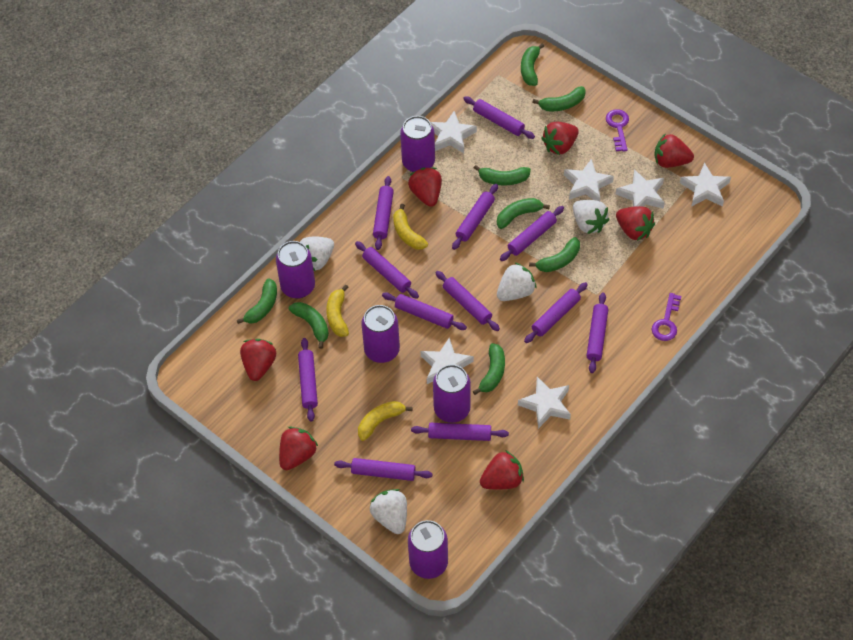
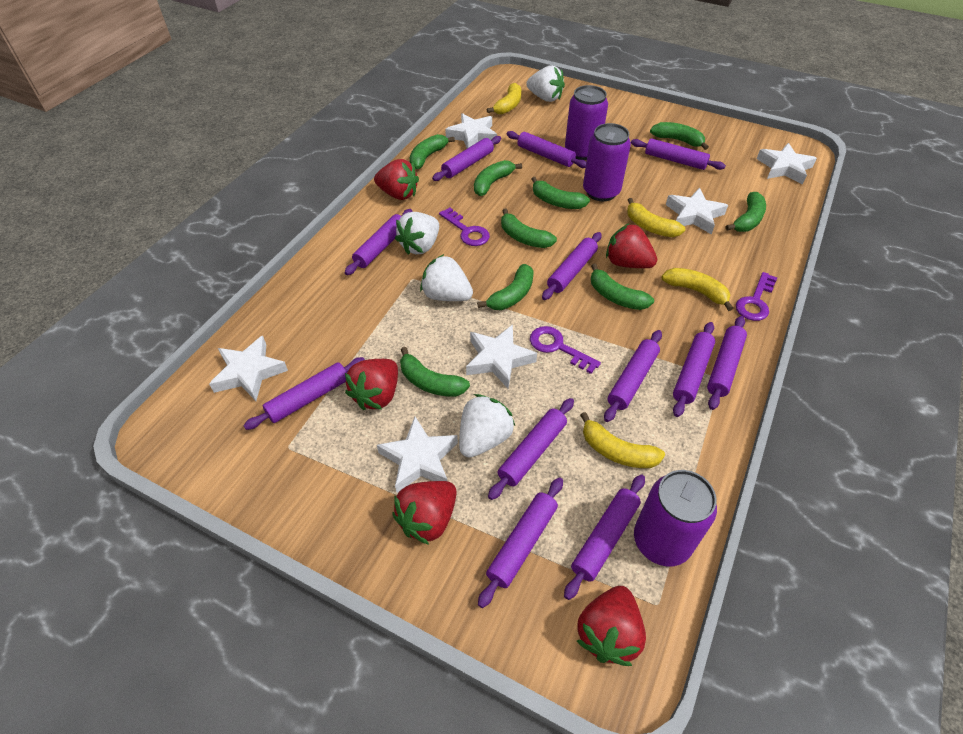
green banana: [237,278,277,324] [289,302,329,349] [473,343,505,395] [474,165,531,185] [497,198,550,229] [521,43,544,86] [529,237,580,272] [532,86,586,111] = 8 -> [400,347,470,397] [410,134,455,169] [474,160,522,196] [477,264,534,310] [501,209,557,248] [532,177,590,209] [591,263,654,310] [650,122,709,150] [726,192,766,232] = 9
purple can: [276,241,315,299] [361,305,400,363] [400,116,435,172] [408,520,448,579] [433,364,471,423] = 5 -> [565,85,608,160] [583,123,631,201] [634,470,717,566] = 3
purple key: [606,109,629,152] [652,293,681,341] = 2 -> [439,208,490,246] [530,326,601,374] [736,272,777,321] = 3
red strawberry: [240,339,276,381] [279,427,318,470] [408,167,442,207] [480,450,524,490] [541,122,579,155] [616,206,655,241] [655,133,694,168] = 7 -> [345,359,398,410] [374,159,419,200] [392,481,456,545] [577,586,646,666] [606,223,657,268] = 5
yellow banana: [326,285,349,337] [358,401,413,441] [393,204,428,250] = 3 -> [487,83,521,114] [580,412,665,468] [627,198,685,237] [661,268,733,311] = 4

